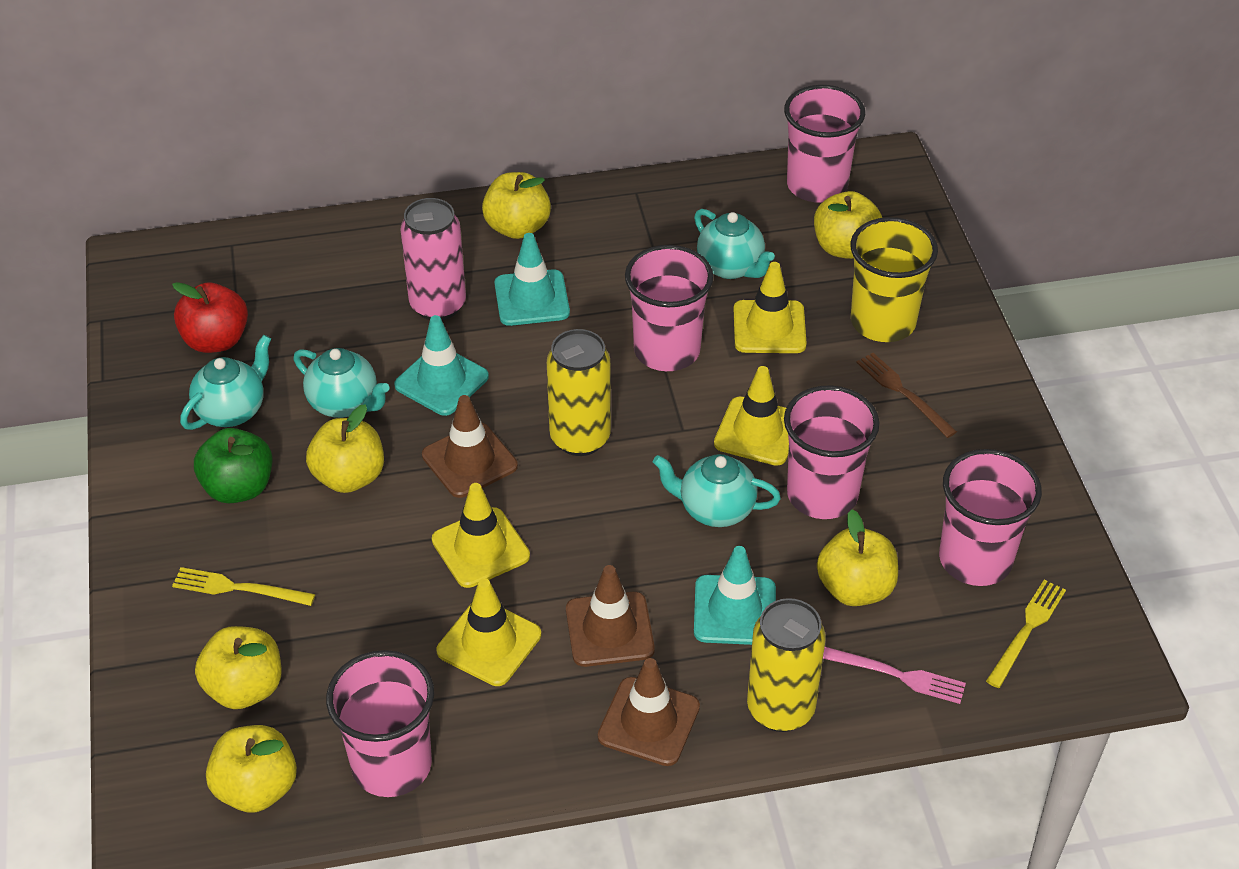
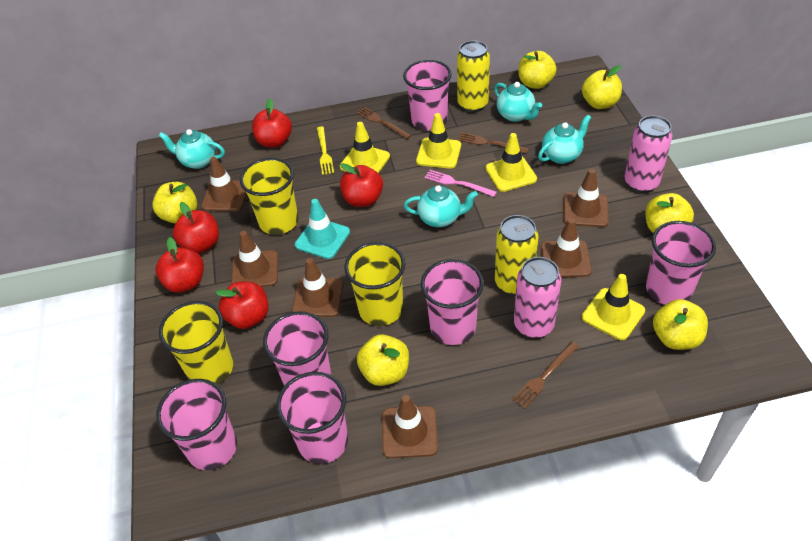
brown fork: [856,353,957,438] = 1 -> [356,107,411,139] [457,132,529,153] [512,341,579,409] = 3
brown traffic cone: [422,395,518,498] [566,565,655,667] [598,658,700,766] = 3 -> [201,157,247,212] [231,231,278,287] [292,258,344,317] [382,395,438,458] [541,218,592,277] [563,169,609,227] = 6
green apple: [194,428,272,503] = 1 -> none = 0
pink can: [401,198,466,320] = 1 -> [514,257,561,339] [624,115,672,193] = 2
pink cup: [326,650,434,797] [625,245,713,371] [784,85,865,203] [784,385,880,519] [939,449,1042,586] = 5 -> [156,379,237,470] [263,311,331,386] [277,372,348,464] [403,60,452,131] [421,259,484,345] [646,221,716,305] = 6
red apple: [172,282,248,353] = 1 -> [156,237,204,293] [173,202,219,254] [215,282,268,329] [252,99,292,147] [340,163,383,207] = 5
turquoise traffic cone: [394,315,489,416] [494,233,570,326] [694,546,776,645] = 3 -> [295,199,350,259] = 1
yellow cup: [850,217,938,342] = 1 -> [159,301,233,385] [240,158,299,235] [344,242,405,326] = 3
yellow fork: [172,567,315,606] [986,580,1066,688] = 2 -> [317,126,334,175] = 1

